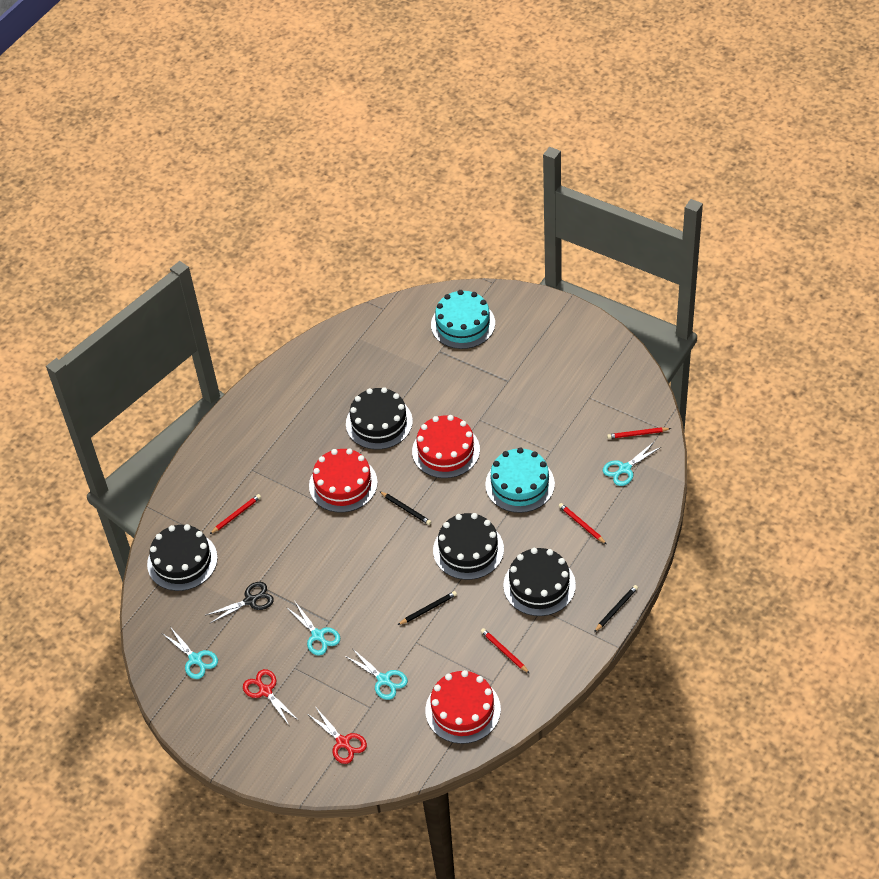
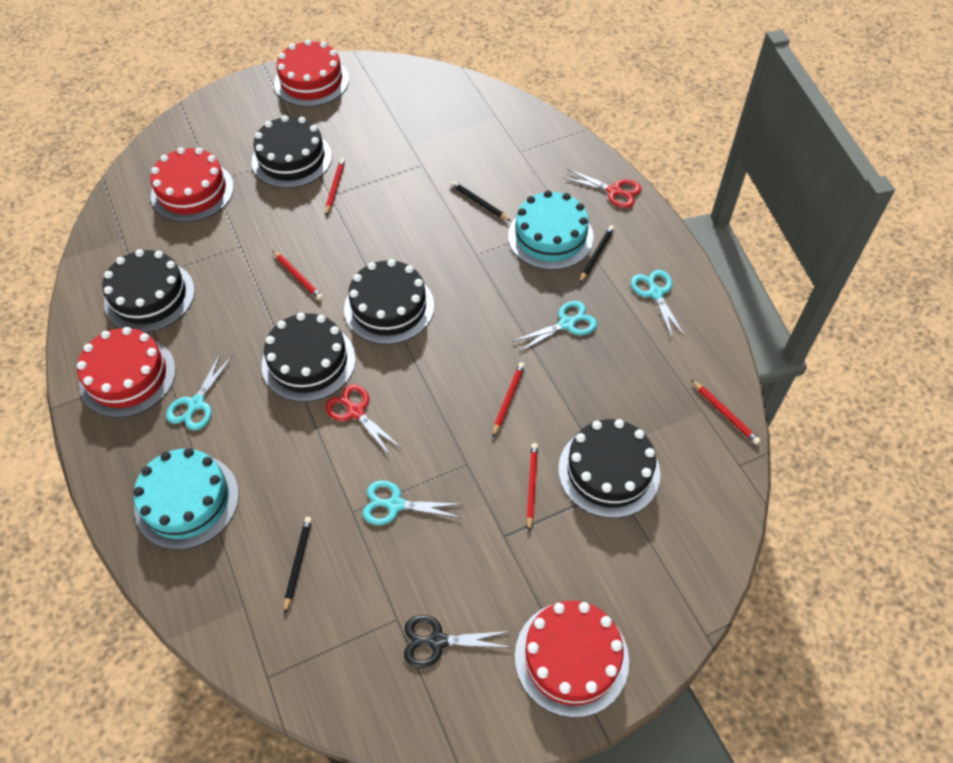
black cake: [147,524,218,591] [346,387,413,450] [433,513,504,580] [503,548,576,616] = 4 -> [103,249,195,333] [252,115,332,188] [262,313,356,402] [344,259,434,344] [558,419,660,518] = 5
red cake: [309,448,378,512] [412,415,480,478] [425,670,501,744] = 3 -> [77,327,176,418] [150,147,234,222] [274,39,349,107] [515,601,629,717] = 4
red pencil: [210,494,261,534] [481,628,530,674] [559,503,606,544] [607,427,671,439] = 4 -> [273,250,323,300] [325,158,345,215] [493,362,525,437] [527,443,538,532] [692,380,761,445] = 5

